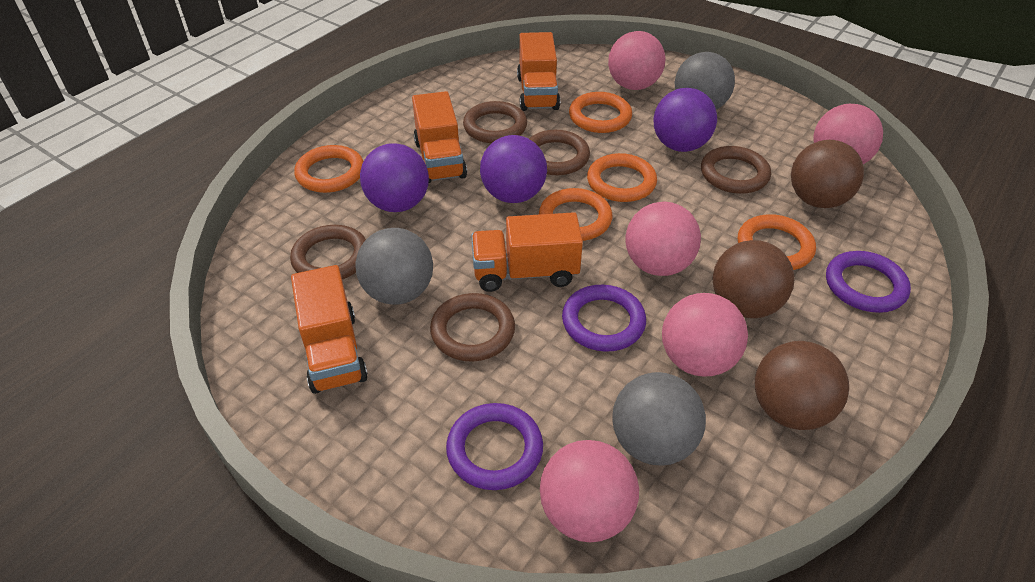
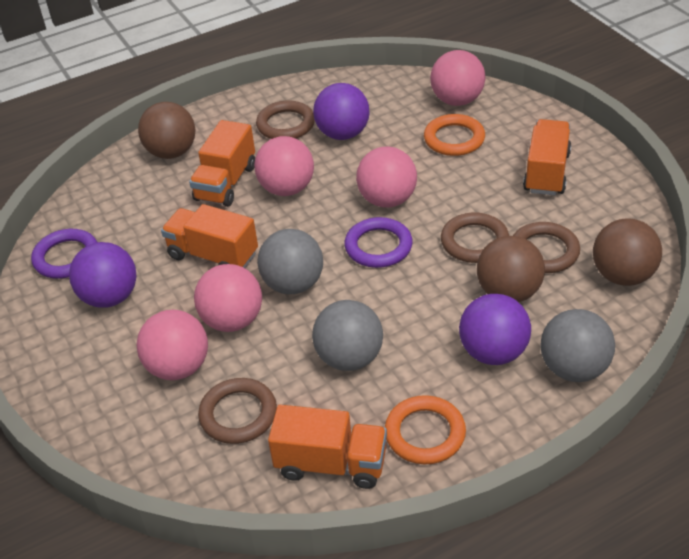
brown ring: [290,225,366,279] [430,293,515,361] [463,101,527,143] [529,130,590,175] [701,146,771,194] = 5 -> [198,378,277,444] [256,100,315,139] [441,213,509,263] [513,222,580,273] = 4
orange ring: [294,145,364,193] [539,188,612,241] [569,92,632,133] [587,153,657,202] [738,214,816,270] = 5 -> [385,395,466,464] [424,114,485,156] = 2
purple ring: [446,403,543,490] [562,285,646,352] [826,251,911,313] = 3 -> [31,229,97,279] [344,217,413,268] = 2

